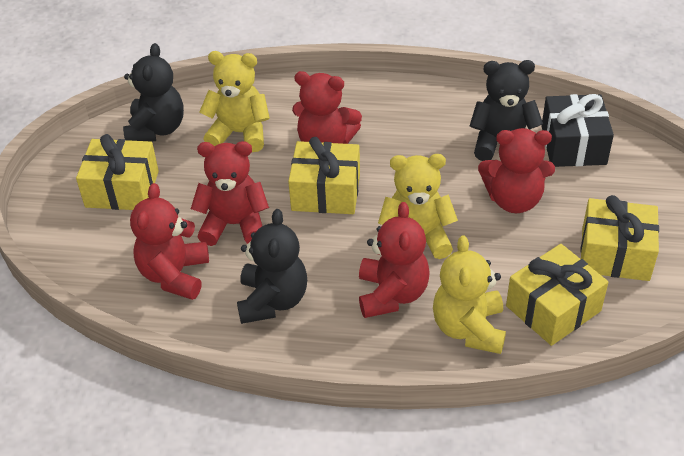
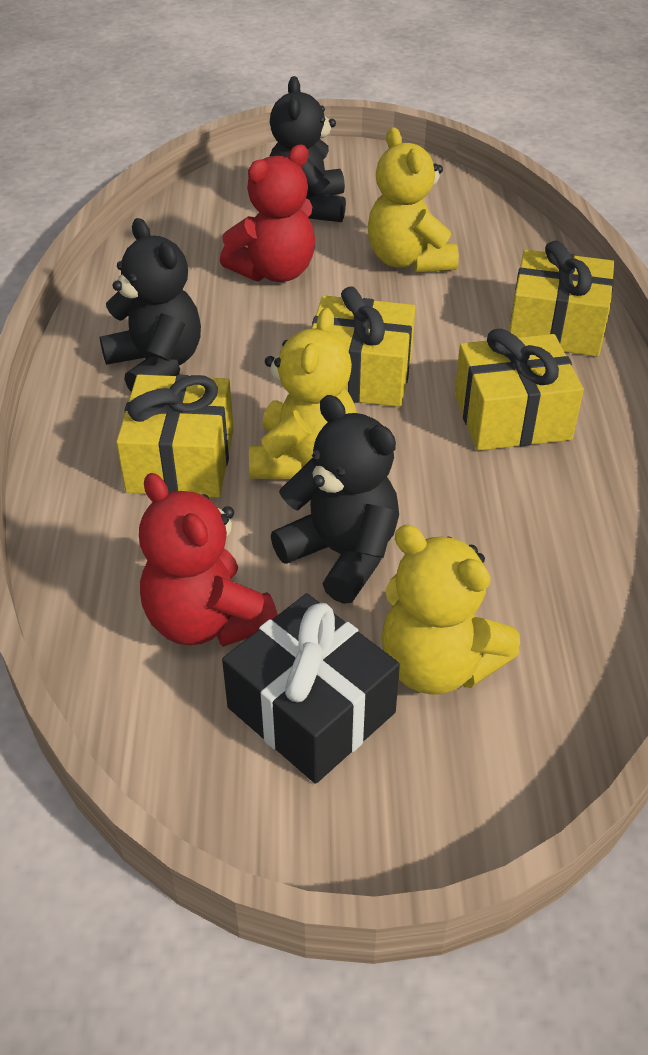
red teddy bear: [130,183,209,300] [191,141,269,246] [292,71,362,144] [359,202,430,318] [478,128,555,213] = 5 -> [139,473,278,647] [220,145,315,282] = 2

